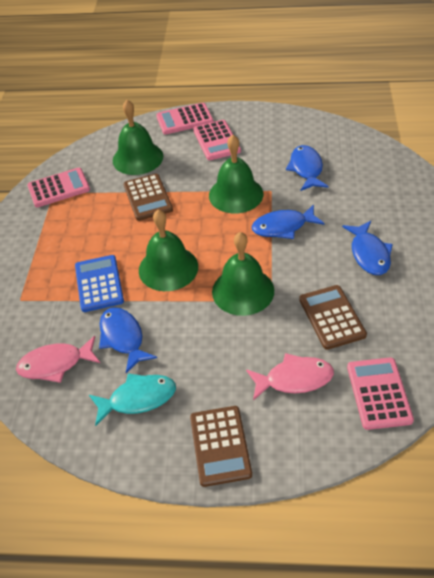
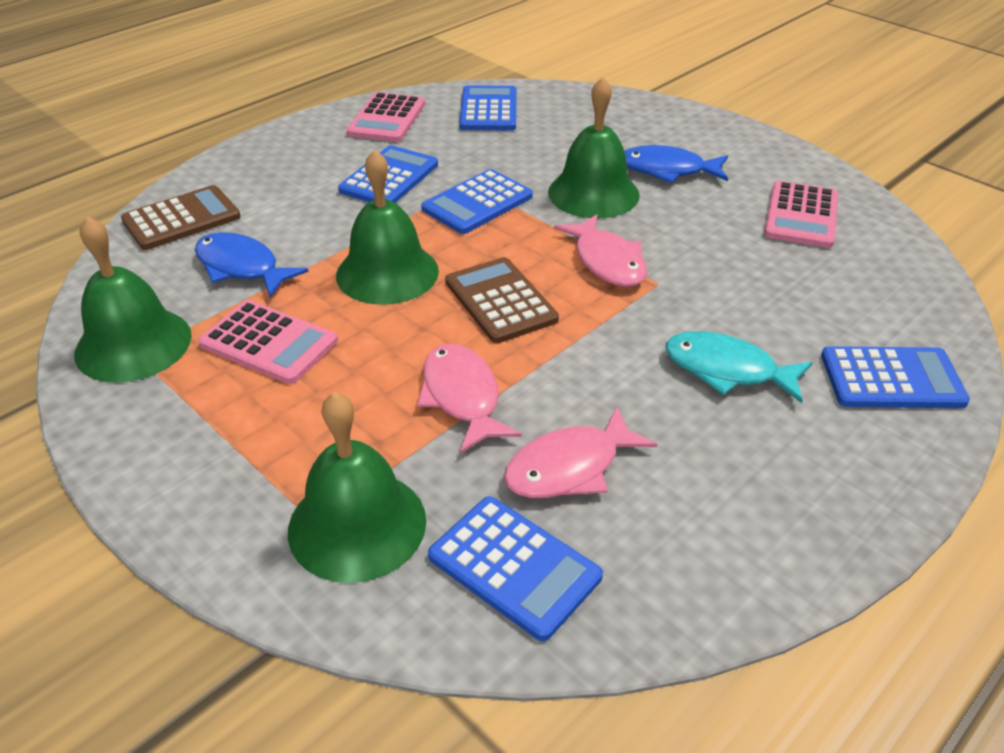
blue calculator: [75,255,124,312] = 1 -> [338,145,438,203] [421,169,533,234] [428,496,603,641] [459,85,516,130] [821,346,970,408] = 5
blue fish: [99,307,157,373] [252,204,324,239] [286,145,329,191] [342,221,393,275] = 4 -> [195,232,309,298] [625,145,728,183] = 2
brown calculator: [123,174,173,221] [190,406,252,487] [299,285,367,350] = 3 -> [121,185,241,250] [445,257,559,343] = 2
pink calculator: [27,168,90,208] [156,103,213,135] [193,120,241,160] [347,357,414,430] = 4 -> [198,300,338,384] [346,92,425,142] [764,181,839,248] = 3
pink fish: [16,336,100,383] [246,353,334,400] = 2 -> [417,344,522,454] [504,407,658,498] [554,214,647,287] = 3

